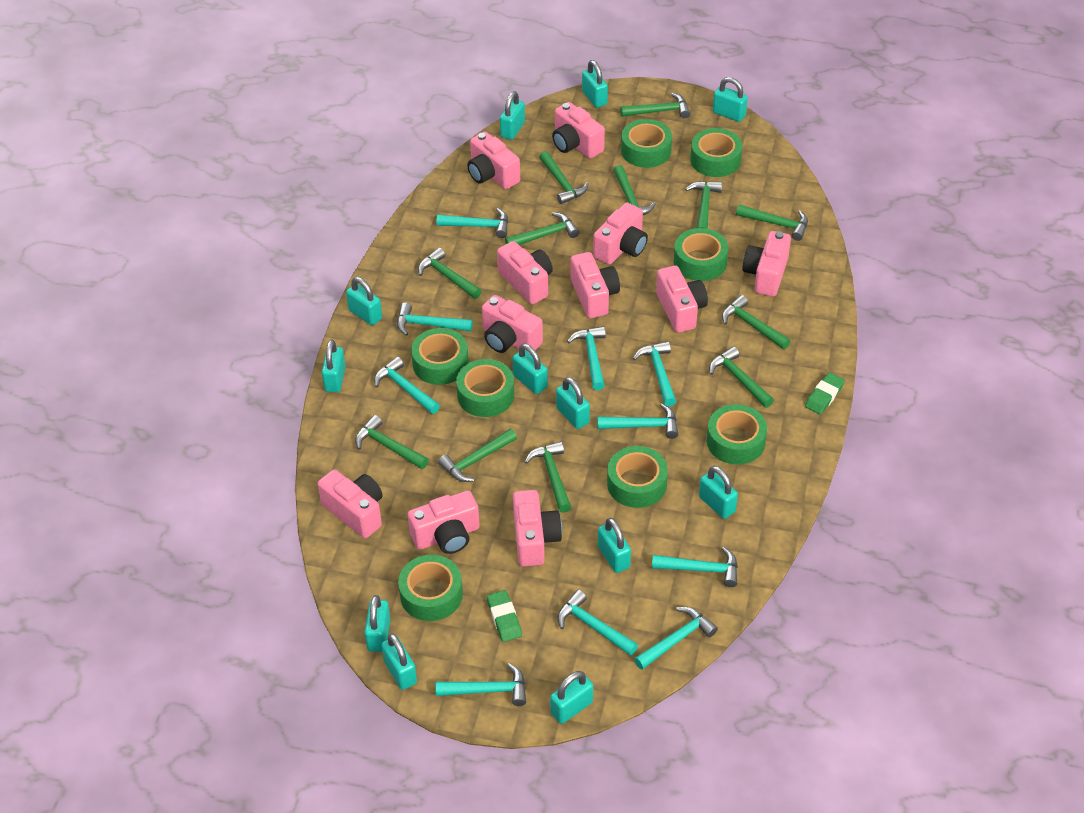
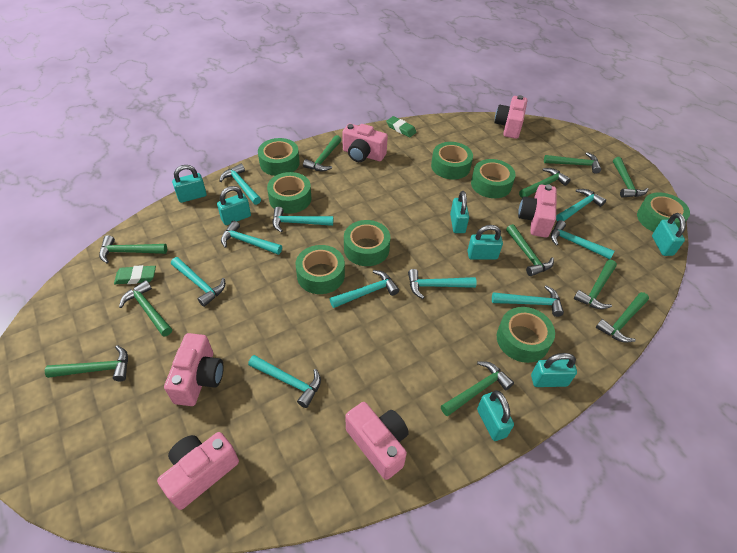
green hammer: [355,415,429,469] [418,248,481,299] [438,429,517,482] [505,212,579,245] [524,441,571,513] [539,151,588,204] [613,165,656,215] [620,93,690,119] [685,181,722,229] [709,346,774,408] [722,295,791,349] [736,205,808,241] = 12 -> [45,345,128,381] [99,235,167,263] [119,280,172,336] [303,135,341,171] [441,361,514,416] [506,224,554,276] [519,168,571,198] [544,152,601,174] [574,260,617,309] [596,292,649,343] [613,157,649,198] = 11
pink camera: [318,469,383,538] [408,490,480,554] [467,132,520,189] [482,295,543,353] [497,241,553,305] [513,490,562,567] [552,102,605,159] [571,252,620,318] [593,202,648,265] [656,266,708,333] [742,231,791,297] = 11 -> [157,432,239,510] [164,333,224,406] [342,123,388,162] [345,402,409,480] [494,95,527,139] [518,185,557,238] = 6
turquoise padlock: [322,339,346,392] [346,277,382,325] [364,595,390,652] [381,633,417,690] [500,91,525,140] [512,343,548,394] [550,671,593,724] [556,377,590,429] [582,60,608,108] [598,517,631,573] [699,466,738,519] [713,77,748,122] = 12 -> [172,165,207,203] [217,186,251,225] [450,191,469,233] [467,225,503,260] [477,390,514,441] [531,353,577,387] [652,213,686,256] = 7

